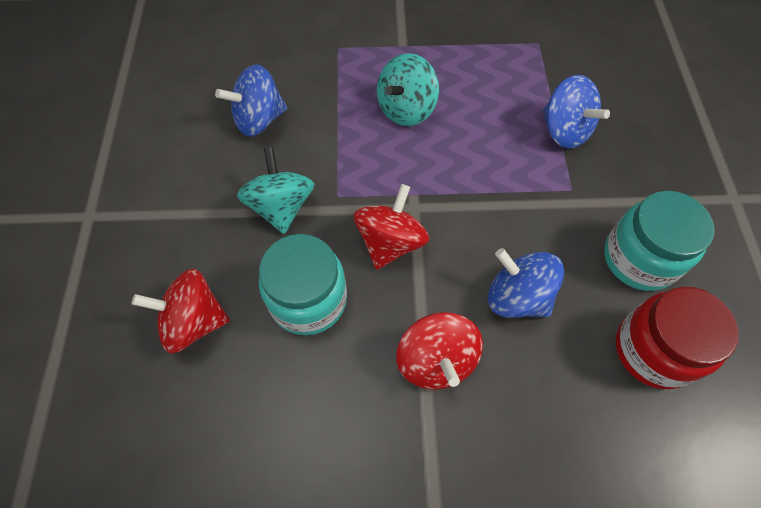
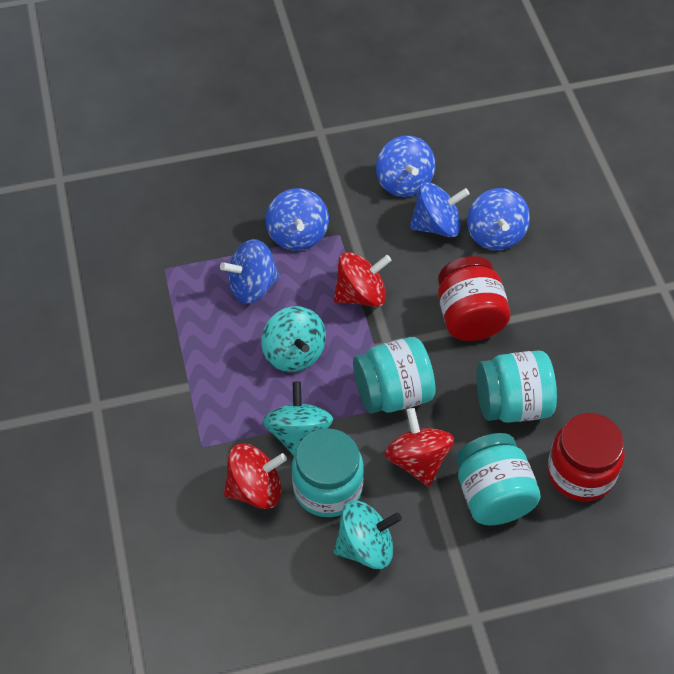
blue spinning top: [215,64,287,136] [488,248,564,318] [543,75,610,149] = 3 -> [220,239,280,304] [266,188,329,251] [376,135,436,197] [410,182,470,237] [467,188,530,250] = 5
red jar: [616,287,739,389] = 1 -> [438,256,511,341] [547,413,625,502] = 2
turquoise jar: [259,234,347,335] [604,191,715,291] = 2 -> [292,428,364,517] [353,337,436,413] [456,433,541,525] [477,350,557,423] = 4
turquoise spinning top: [237,147,314,234] [377,53,439,126] = 2 -> [261,306,326,372] [263,382,333,456] [334,500,402,569] = 3

